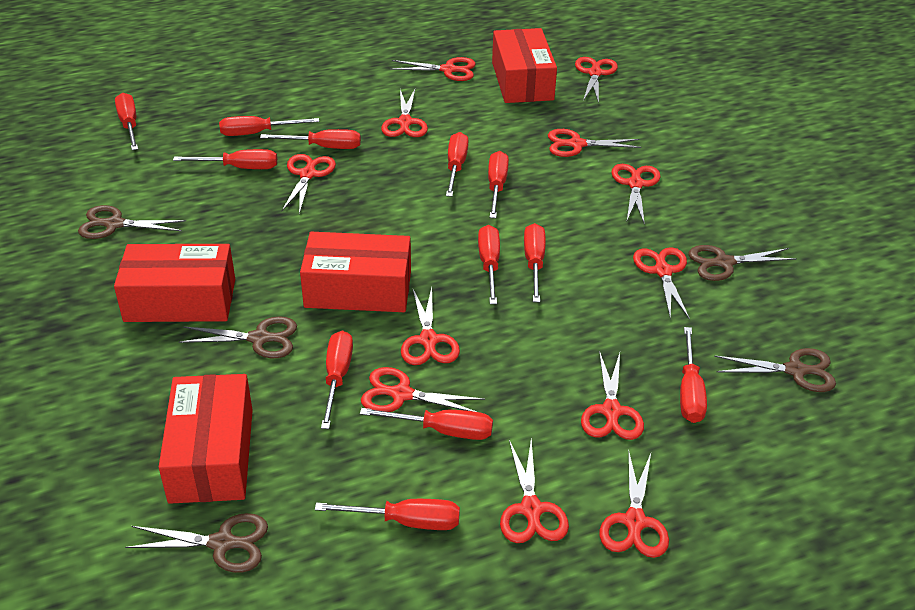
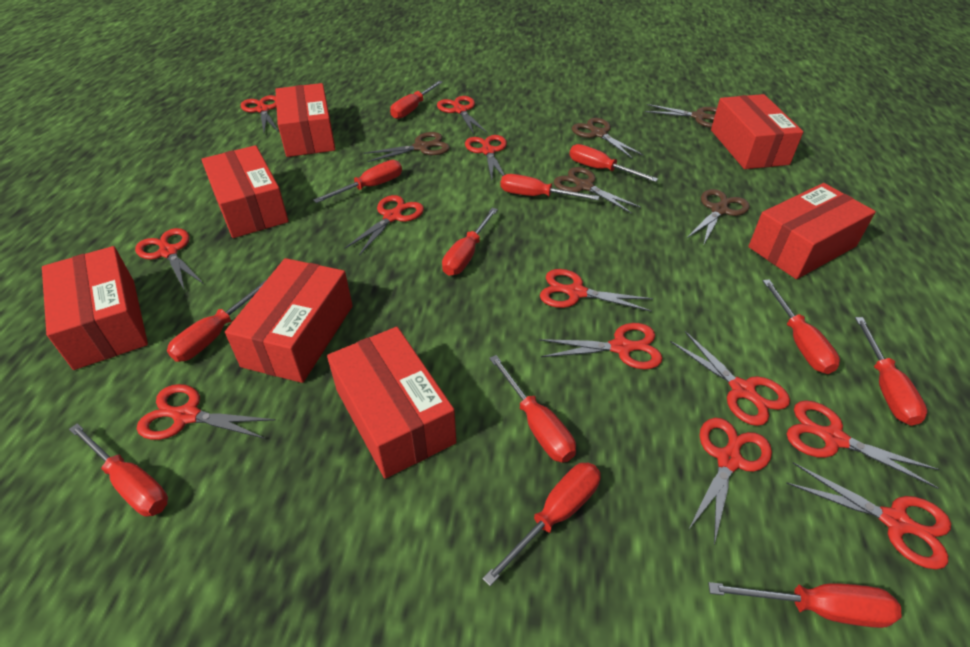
red box: [114,244,235,322] [159,374,253,504] [300,232,411,312] [492,28,557,103] = 4 -> [42,246,148,370] [201,145,289,238] [225,258,353,383] [275,83,336,157] [327,327,456,479] [711,94,803,169] [748,183,876,279] = 7

